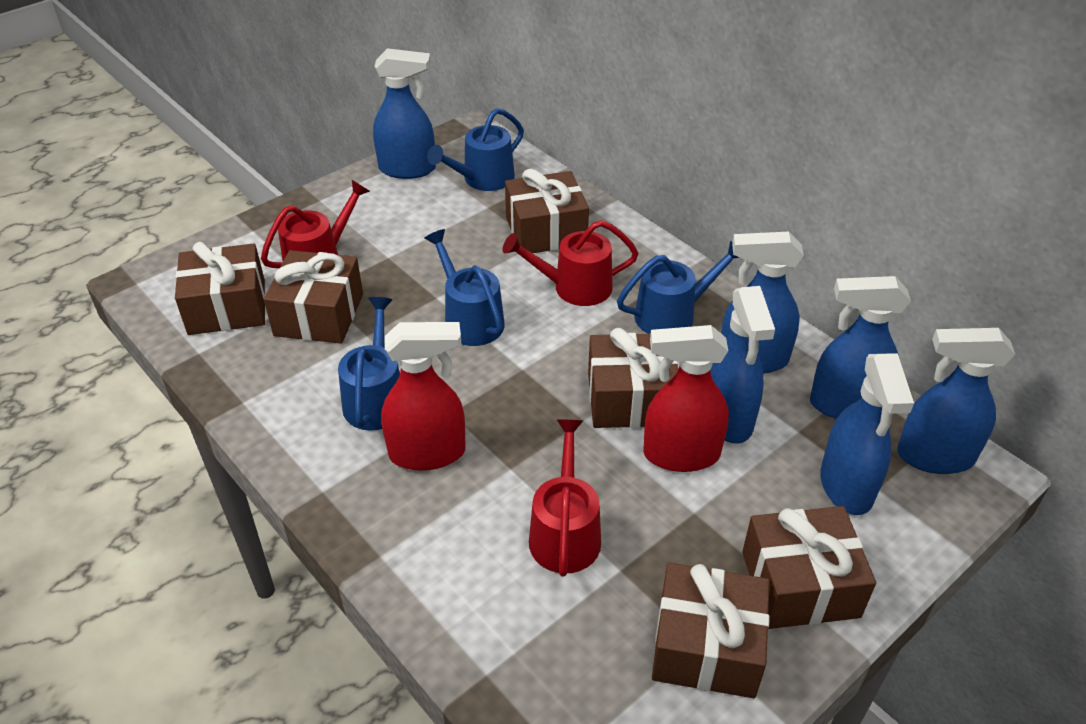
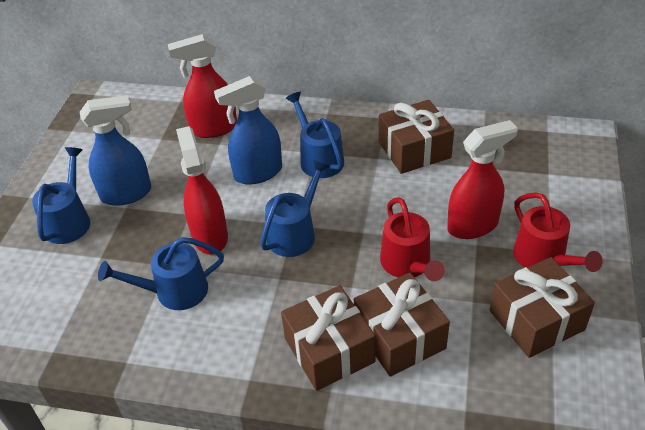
blue spray bottle: [373,48,436,179] [710,286,775,444] [721,231,804,374] [810,276,911,419] [820,353,914,515] [897,328,1015,474] = 6 -> [80,95,151,206] [214,76,282,185] = 2
brown gift: [175,242,265,335] [264,250,363,343] [505,169,589,253] [588,328,678,428] [652,563,770,698] [742,506,876,629] = 6 -> [281,285,376,391] [354,273,450,377] [379,100,454,174] [490,257,595,358] = 4
red spray bottle: [381,322,466,471] [643,325,729,472] = 2 -> [168,34,237,138] [176,126,228,255] [447,120,518,239] = 3
red watering can: [261,180,370,268] [503,220,639,306] [529,419,601,577] = 3 -> [380,198,445,281] [513,192,603,272] = 2

